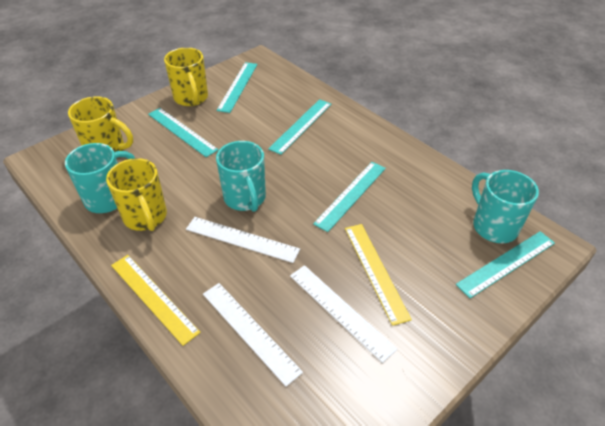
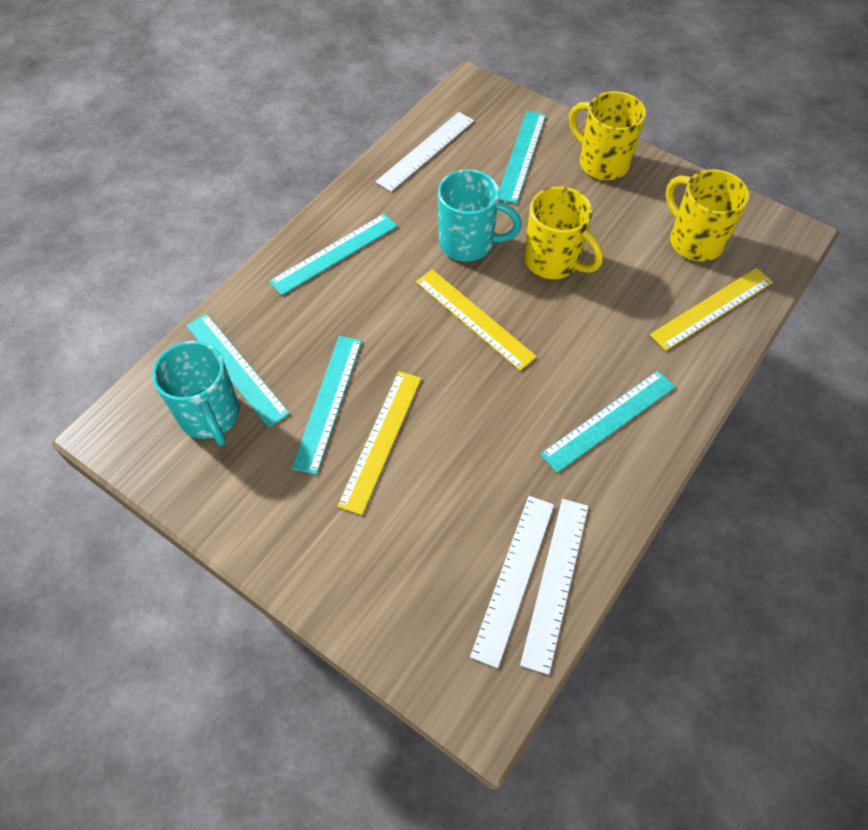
turquoise mug: [65,143,135,213] [216,141,266,212] [472,170,539,243] = 3 -> [152,341,240,446] [438,169,522,262] = 2
yellow ruler: [111,255,201,346] [345,224,412,326] = 2 -> [337,371,421,515] [416,269,537,371] [650,268,773,351] = 3

